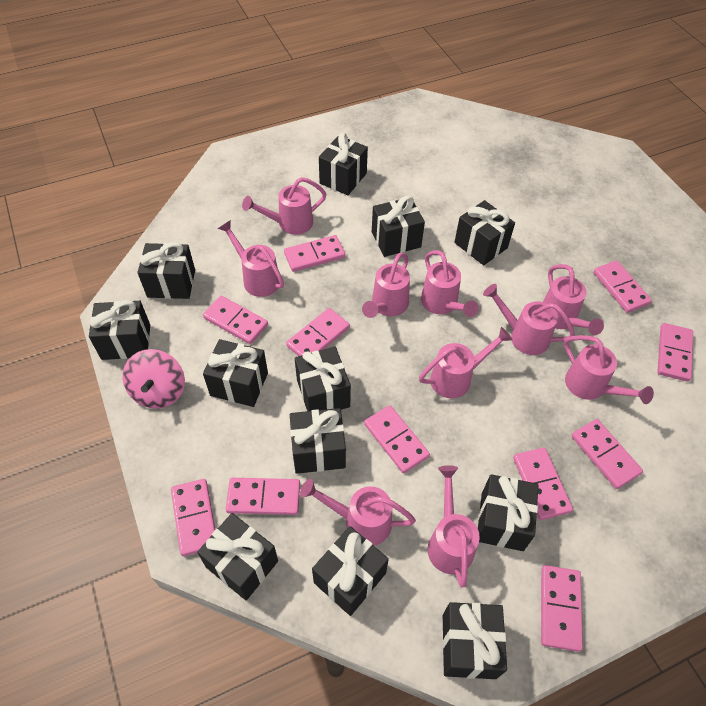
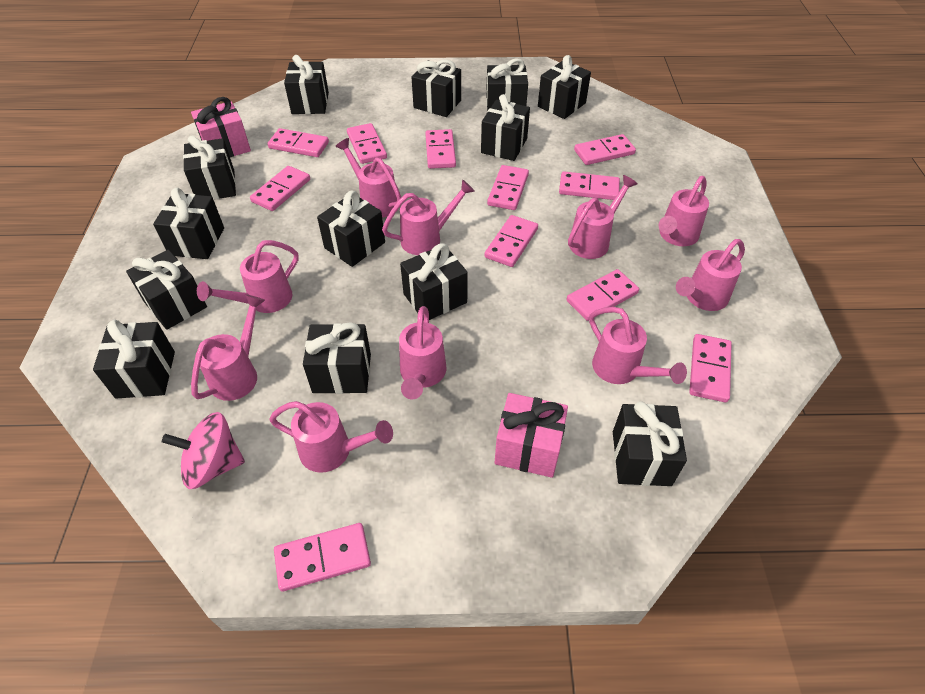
black gift: [89,300,150,360] [137,242,195,299] [197,513,278,600] [203,339,268,407] [290,408,346,474] [295,347,351,411] [312,526,389,616] [319,133,368,195] [372,195,425,257] [442,602,507,679] [454,200,515,266] [478,474,539,551] = 12 -> [93,320,175,399] [126,249,207,330] [153,188,224,259] [183,135,236,200] [284,55,329,114] [303,322,371,394] [317,191,385,267] [400,243,468,321] [412,60,461,117] [481,94,530,161] [486,58,528,111] [538,55,591,119] [613,401,687,486] = 13
pink gift: none = 0 -> [191,97,251,157] [495,393,568,478] = 2

